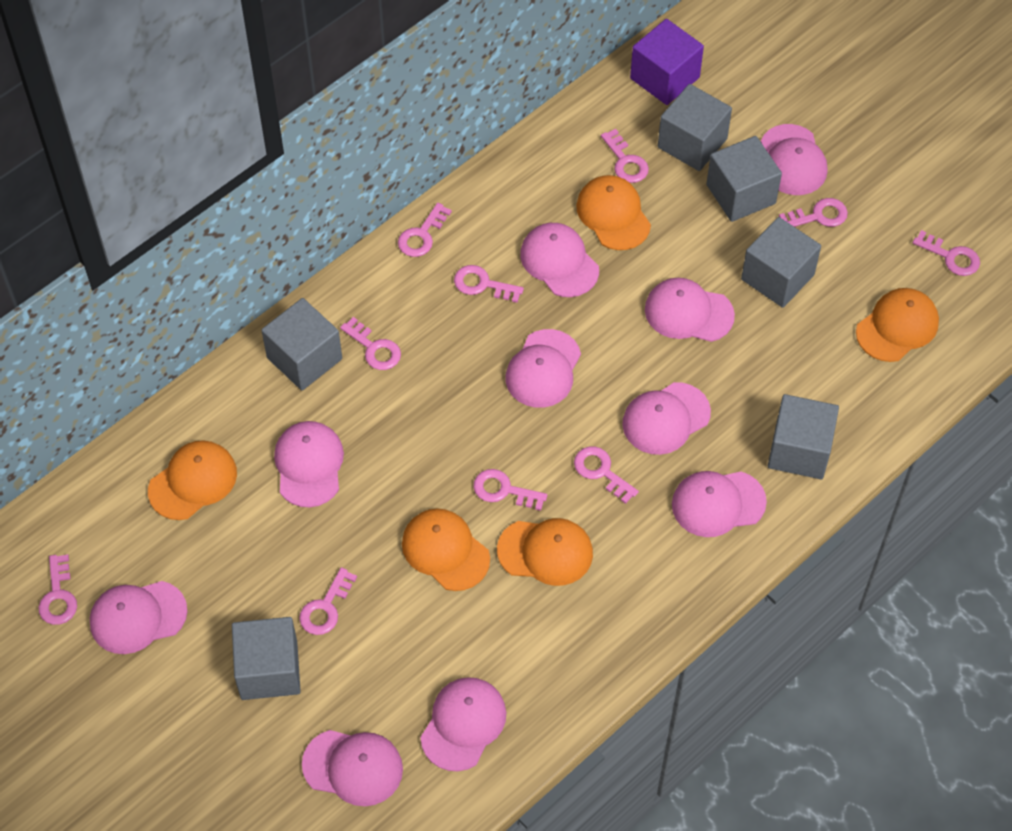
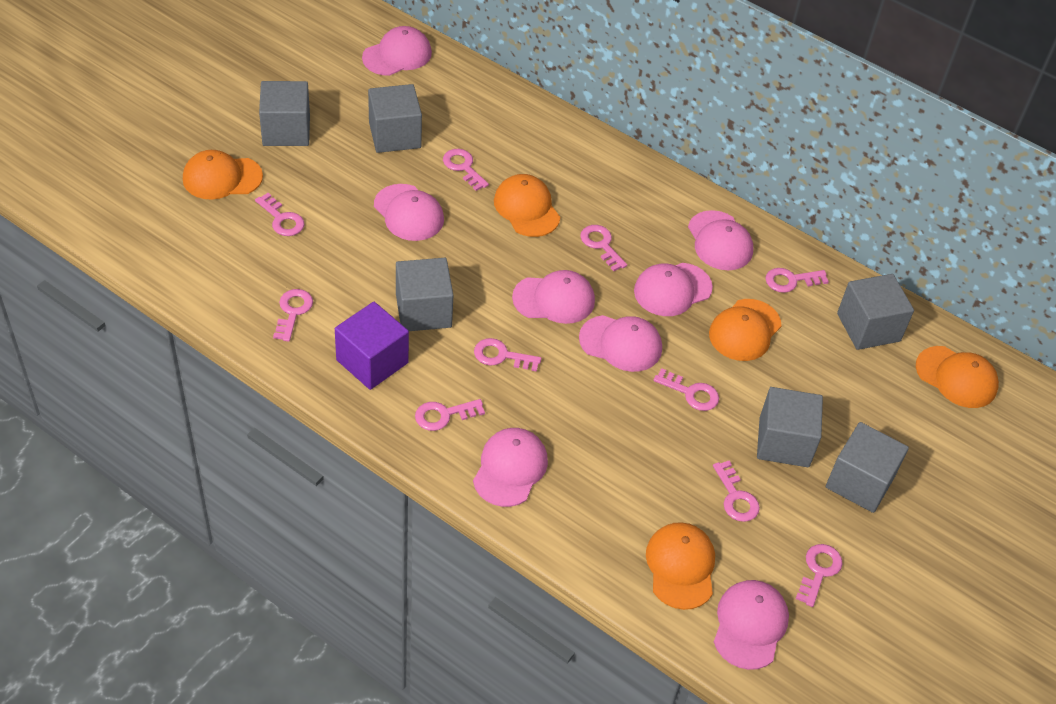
pink cap: [90,581,187,654] [274,421,344,507] [302,730,403,806] [420,677,506,771] [506,329,581,408] [520,223,599,297] [622,382,711,455] [645,278,735,342] [672,471,767,537] [761,124,827,195] = 10 -> [362,26,432,76] [374,184,444,241] [473,428,548,507] [512,270,595,324] [579,315,662,372] [634,263,713,316] [688,210,753,270] [714,580,789,670] = 8

